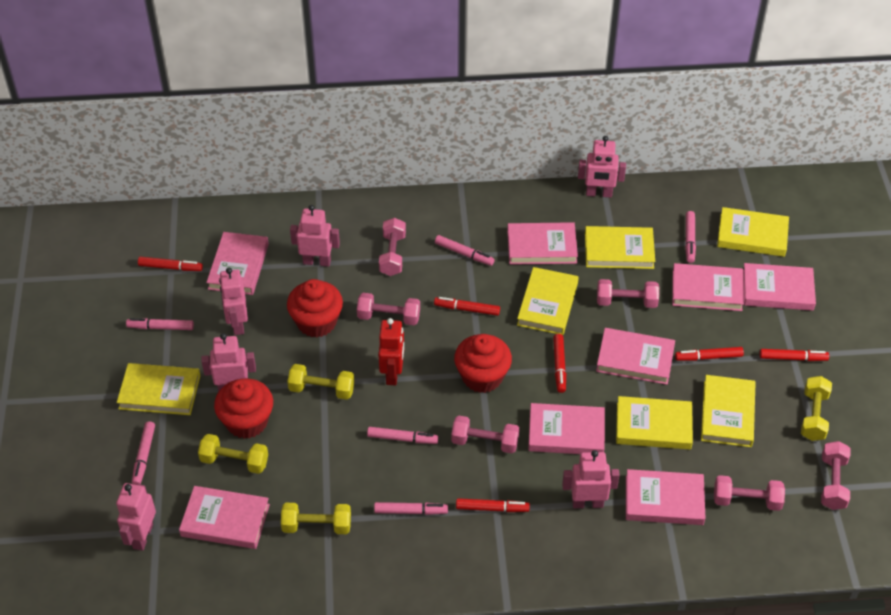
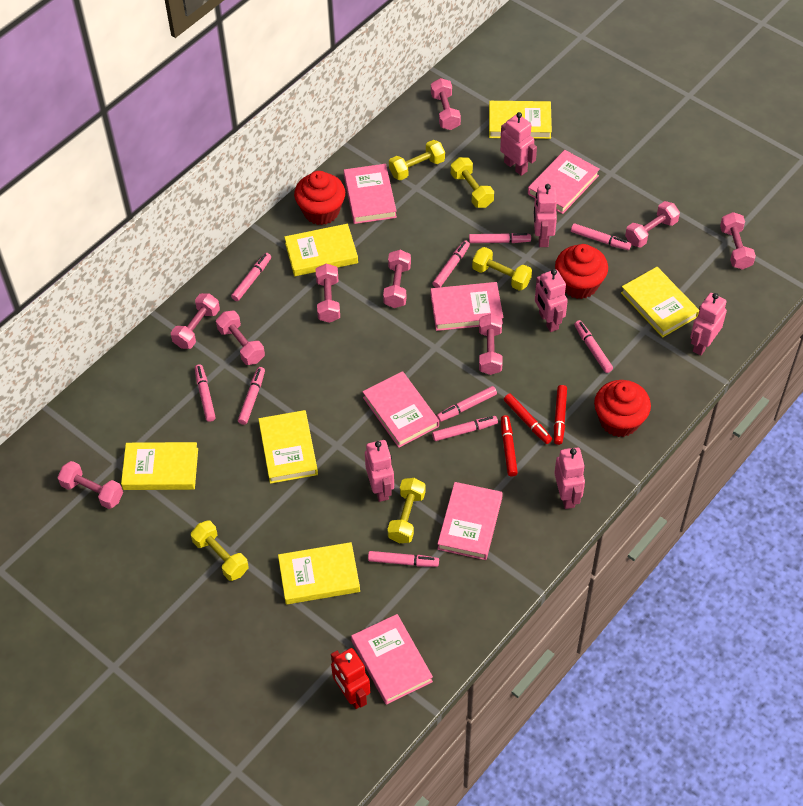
pink book: [179,486,270,549] [206,232,269,295] [507,222,578,265] [528,403,605,454] [596,328,675,385] [626,469,705,525] [672,263,744,311] [743,263,816,311] = 8 -> [344,164,397,224] [351,614,433,705] [363,371,439,448] [431,282,504,331] [437,482,503,560] [528,150,600,214] = 6
pink dumbbell: [357,293,420,325] [379,218,406,276] [451,416,519,453] [597,279,659,308] [714,475,785,511] [821,441,851,510] = 6 -> [57,461,123,509] [171,293,220,349] [216,311,265,365] [316,264,340,323] [383,250,411,308] [431,78,461,130] [479,314,503,375] [625,201,680,248] [720,212,756,270] = 9
pink marker: [126,318,194,330] [132,421,155,485] [367,427,438,444] [374,502,448,515] [435,235,495,266] [685,211,696,263] = 6 -> [195,364,216,422] [231,253,271,301] [238,367,265,425] [368,551,439,567] [432,240,470,288] [432,416,498,441] [437,386,497,422] [469,233,531,243] [571,223,631,250] [574,320,613,373] = 10
red marker: [138,257,203,271] [434,297,500,316] [456,498,530,512] [553,334,566,393] [675,347,744,361] [760,349,829,361] = 6 -> [501,415,518,477] [504,394,552,444] [554,385,567,445] = 3
yellow dumbbell: [198,434,268,474] [281,503,351,534] [287,364,355,400] [801,376,832,441] = 4 -> [191,520,249,581] [387,478,426,543] [389,140,445,180] [451,157,494,208] [472,247,532,291] = 5

